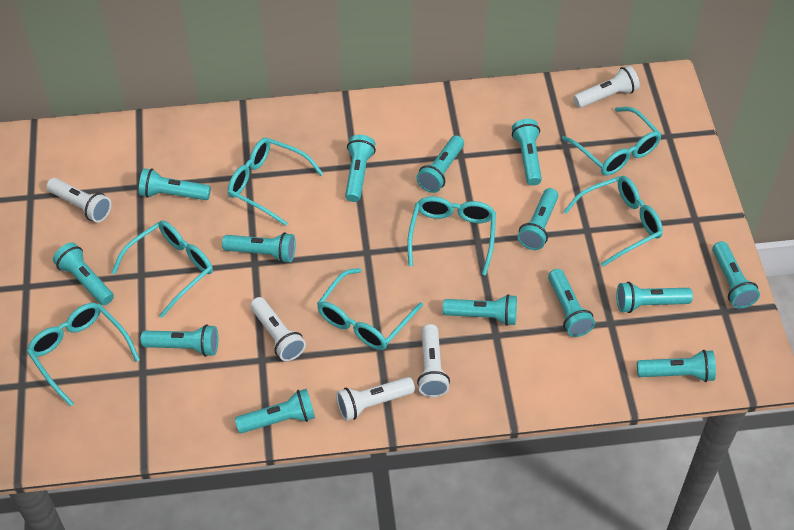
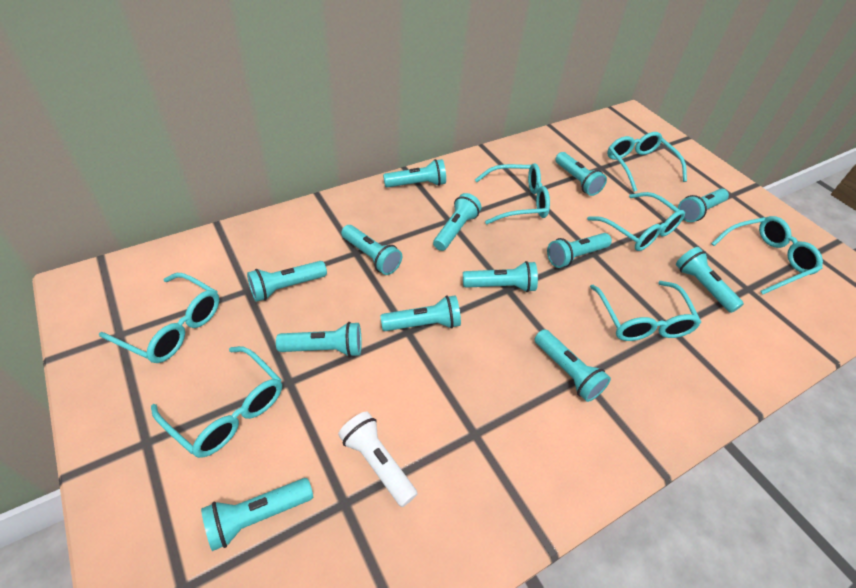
turquoise flashlight: [53,243,114,305] [139,168,211,200] [141,324,218,357] [222,232,296,263] [235,389,315,433] [345,135,376,202] [416,135,464,193] [443,294,517,326] [512,119,542,186] [517,188,559,250] [548,269,595,337] [616,282,693,313] [637,350,716,382] [712,241,760,309] = 14 -> [201,478,313,551] [247,261,327,302] [276,322,362,357] [341,225,402,275] [380,295,461,331] [383,159,446,188] [433,193,481,251] [463,261,538,292] [534,329,611,402] [547,233,612,268] [555,152,607,196] [676,247,744,313] [678,189,729,222] = 13
white flashlight: [46,178,111,222] [250,297,306,361] [336,377,415,421] [417,324,450,397] [573,66,640,108] = 5 -> [338,412,418,507] = 1

